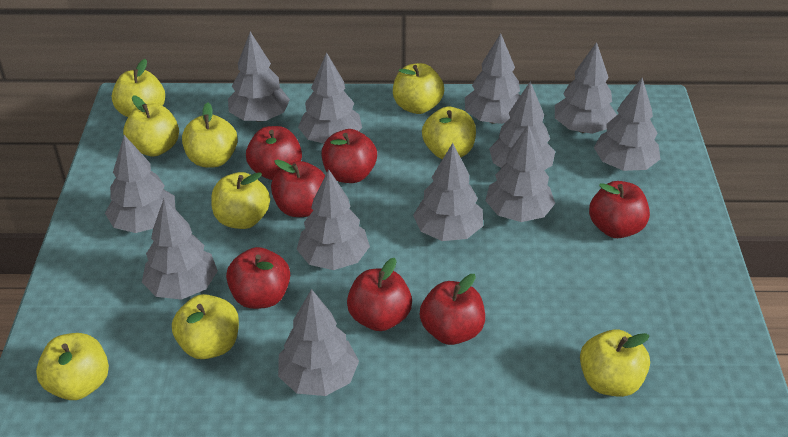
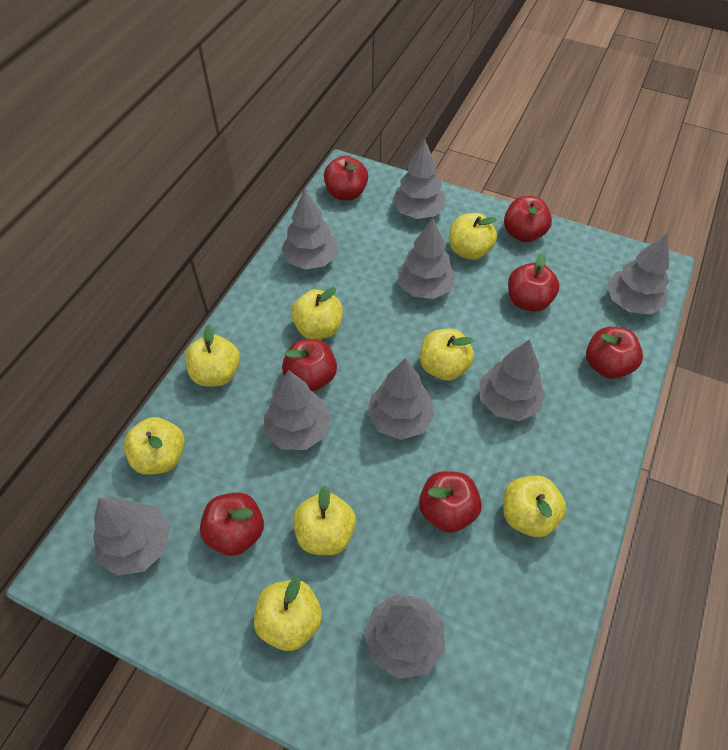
grey tree: [105,135,176,233] [142,198,218,300] [228,32,290,122] [278,289,359,396] [297,170,370,270] [298,52,362,143] [413,143,483,241] [465,33,520,124] [485,124,555,222] [489,81,555,170] [555,42,617,134] [594,78,660,171] = 12 -> [93,498,170,576] [264,370,331,450] [281,188,338,270] [364,594,445,679] [367,358,435,440] [392,139,446,219] [398,218,456,299] [479,339,545,421] [607,233,669,314] = 9
yellow apple: [36,333,109,400] [112,59,165,117] [123,95,179,157] [172,294,239,359] [182,102,238,168] [211,172,270,229] [393,63,444,114] [422,107,476,159] [580,329,650,397] = 9 -> [124,417,185,475] [185,324,240,387] [254,577,322,651] [291,287,343,339] [293,485,356,555] [420,329,474,381] [449,213,497,260] [503,476,567,537] = 8

